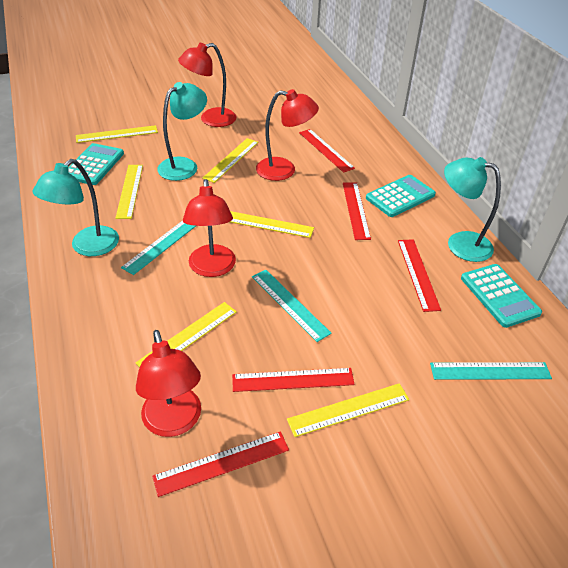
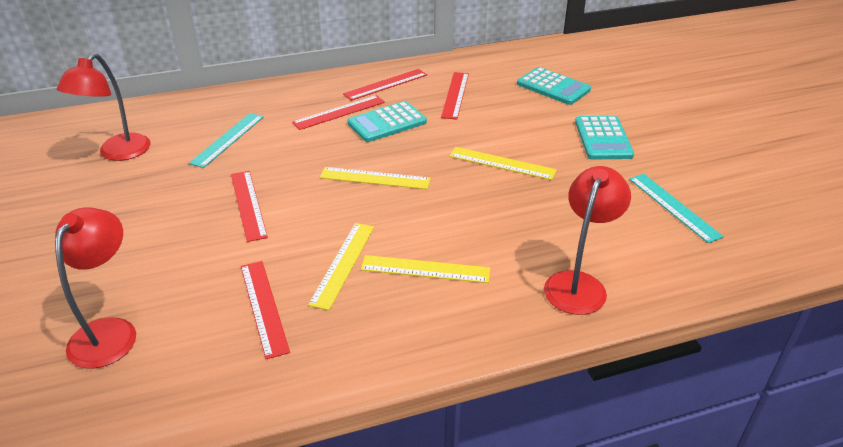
red lamp: [136,330,201,437] [178,43,237,127] [183,179,236,277] [256,89,319,181] = 4 -> [55,207,136,369] [57,53,150,161] [544,166,631,315] = 3
turquoise lamp: [32,159,119,256] [157,82,207,181] [444,157,501,262] = 3 -> none = 0
turquoise ruler: [121,221,196,275] [252,270,332,342] [430,362,552,380] = 3 -> [189,113,263,168] [629,174,724,243] = 2
yellow ruler: [76,125,158,143] [115,165,143,219] [135,302,237,367] [202,138,258,183] [230,211,314,238] [287,383,409,437] = 6 -> [308,223,374,310] [320,167,431,189] [361,255,490,283] [449,147,557,180] = 4

